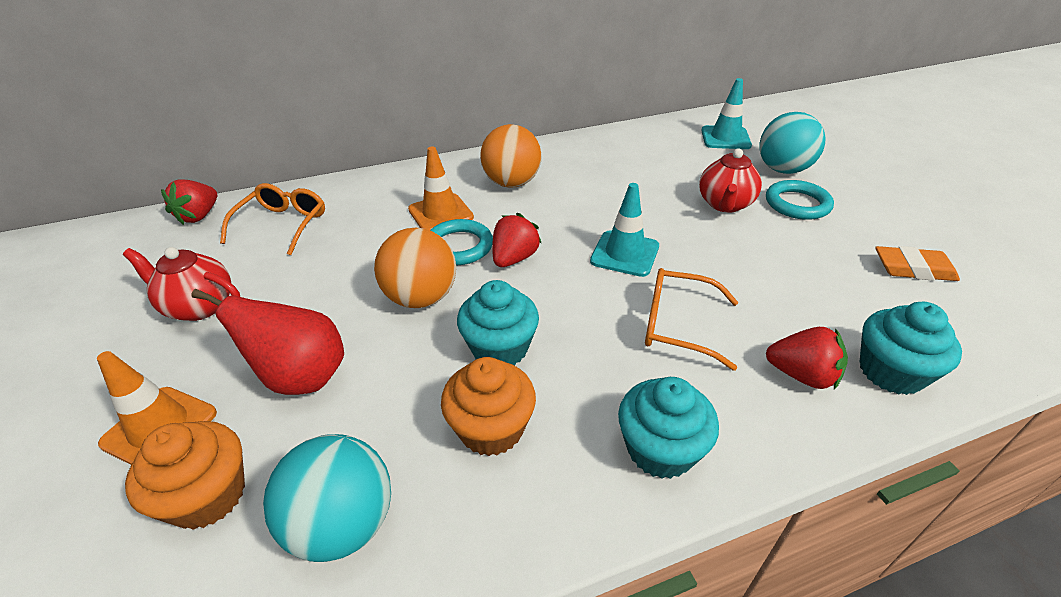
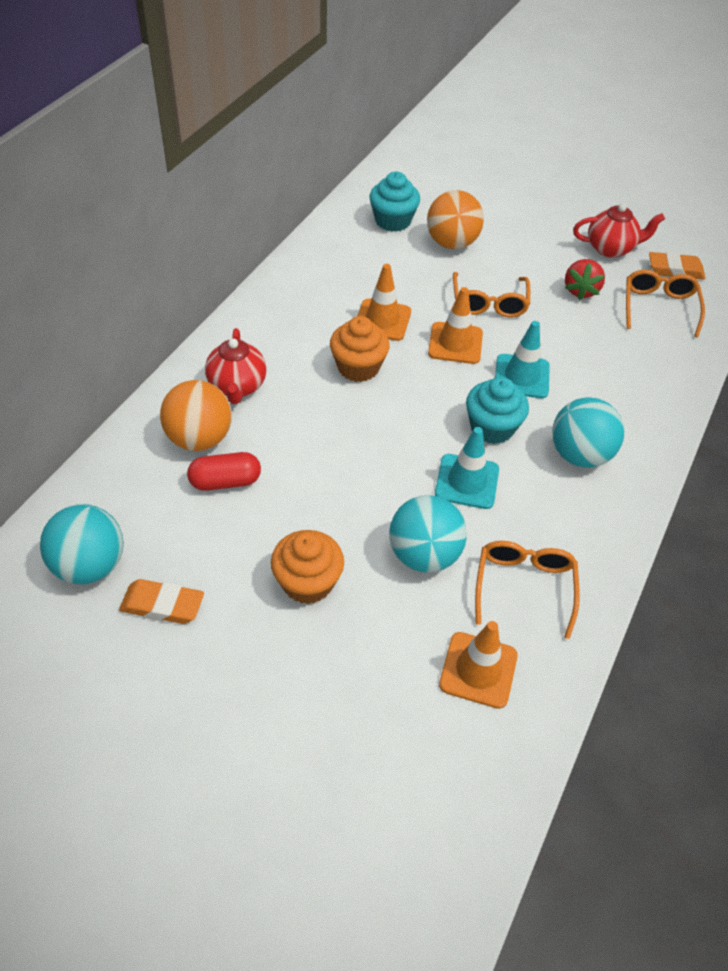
orange eraser: [875,246,960,281] = 1 -> [119,579,204,624] [649,252,705,280] = 2
orange glasses: [220,183,325,255] [645,268,738,371] = 2 -> [453,272,530,318] [475,541,580,639] [626,270,705,337] = 3
orange traffic cone: [97,351,217,465] [408,146,474,230] = 2 -> [357,264,411,341] [428,287,483,364] [439,621,518,709] = 3
red capsule: none = 0 -> [187,452,261,491] = 1
red pear: [191,289,344,395] = 1 -> none = 0
red strawberry: [161,180,217,225] [492,213,541,267] [766,327,848,390] = 3 -> [565,259,605,300] = 1
turquoise ball: [263,434,391,562] [759,112,826,174] = 2 -> [40,504,124,584] [389,495,467,573] [552,397,624,468] = 3
turquoise cupcake: [457,280,539,366] [618,377,719,479] [860,302,962,395] = 3 -> [370,172,420,232] [466,377,529,444] = 2
turquoise ring: [430,219,493,265] [766,180,834,220] = 2 -> none = 0

